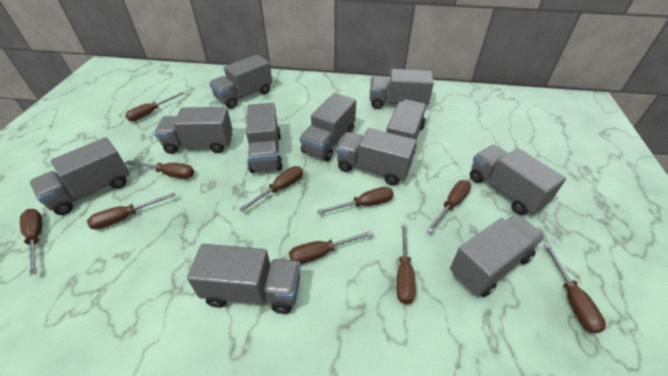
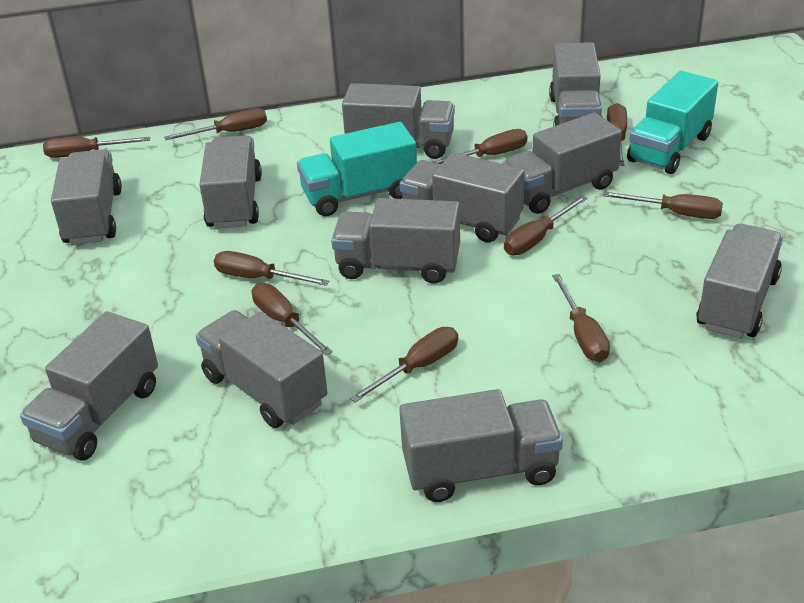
turquoise truck: none = 0 -> [297,122,417,216] [627,71,718,174] = 2

